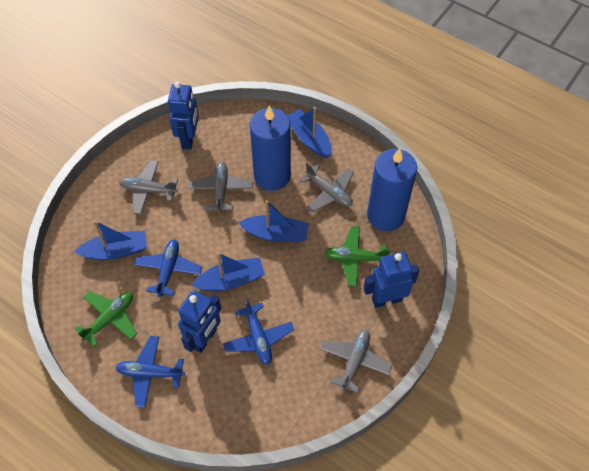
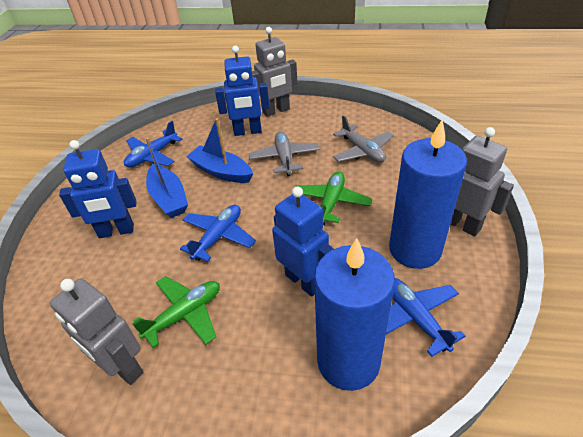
blue boat: [74,221,147,260] [192,252,265,291] [238,200,309,242] [287,107,332,158] = 4 -> [146,137,188,218] [186,118,253,183] = 2
grey plane: [119,160,178,214] [188,161,253,213] [300,163,354,213] [320,329,392,393] = 4 -> [249,131,319,176] [333,115,394,163] = 2
grey robot: none = 0 -> [50,278,143,385] [252,27,297,117] [451,127,514,236] = 3

